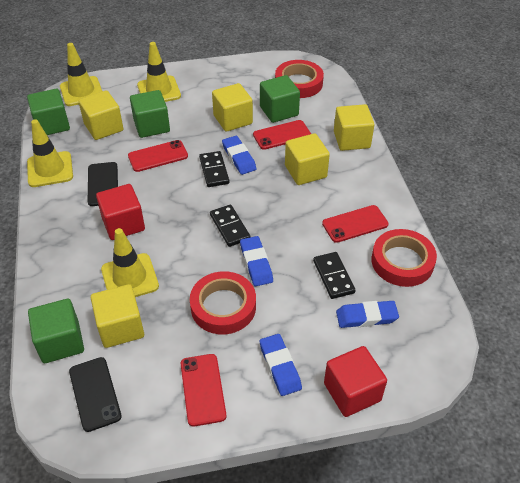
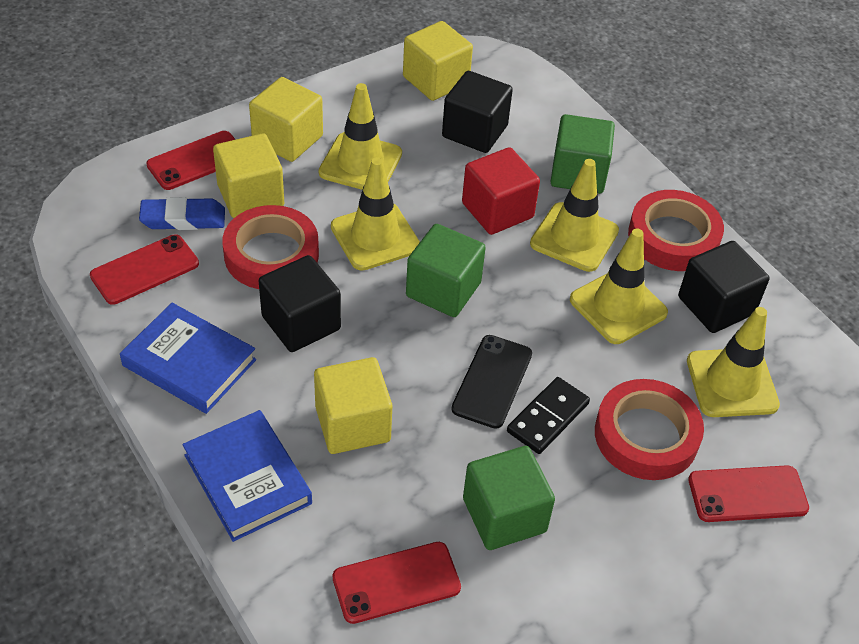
black cube: none = 0 -> [259,255,341,352] [442,71,513,153] [678,241,769,333] = 3
black domino: [199,151,229,187] [210,205,251,247] [313,252,355,299] = 3 -> [507,377,590,454] = 1
black phone: [69,357,122,432] [88,162,118,206] = 2 -> [451,335,532,429] = 1
blue book: none = 0 -> [120,303,256,414] [182,410,312,542] = 2
blue eraser: [222,136,256,175] [240,236,273,286] [260,334,302,396] [336,301,399,328] = 4 -> [139,197,225,230] = 1
green cube: [27,89,70,135] [28,299,84,363] [130,90,170,138] [260,75,300,123] = 4 -> [406,224,486,317] [463,446,555,550] [551,114,615,194] = 3
red cube: [96,184,145,240] [324,346,387,417] = 2 -> [462,147,540,235] = 1
yellow cube: [78,90,123,140] [91,284,144,348] [212,83,253,132] [285,133,330,185] [334,104,374,151] = 5 -> [213,133,284,218] [249,77,323,162] [314,357,393,454] [403,21,473,101] = 4
yellow traffic cone: [27,119,73,187] [60,43,102,106] [101,228,159,297] [137,42,181,102] = 4 -> [319,83,402,190] [331,157,420,271] [530,159,619,272] [570,229,668,344] [687,307,780,417] = 5

